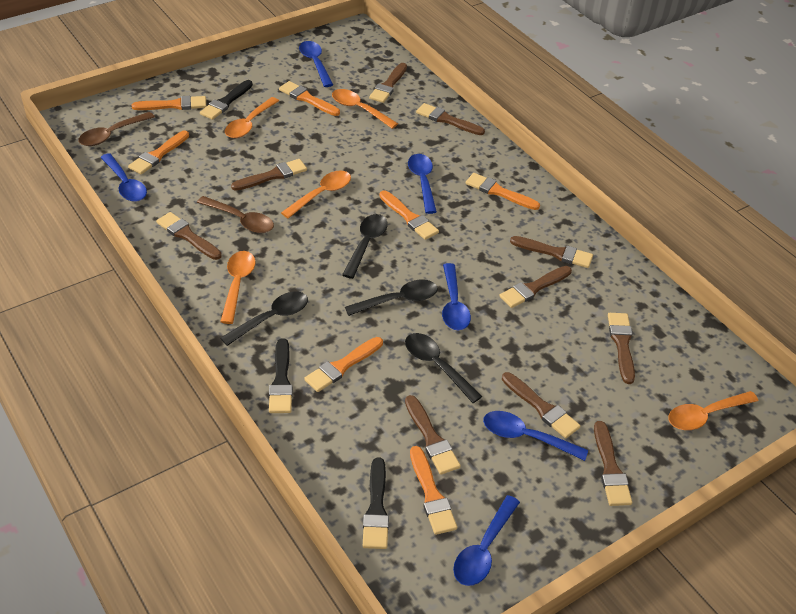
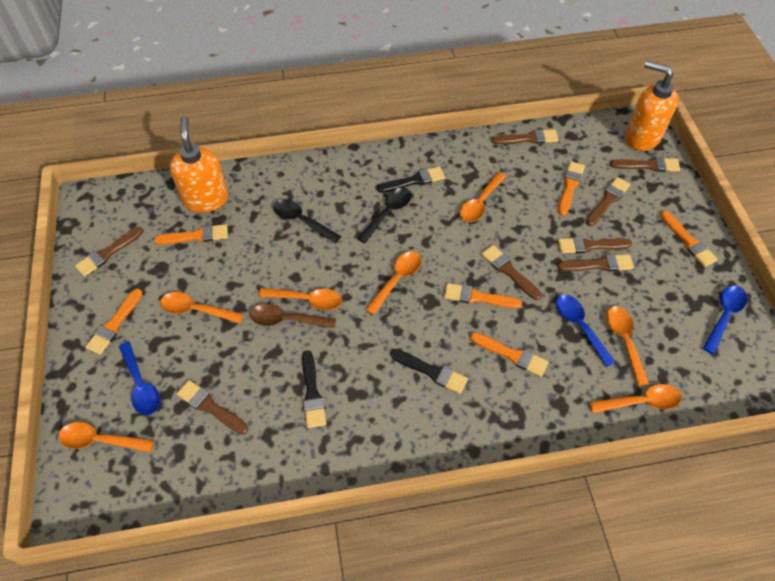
black spoon: [220,292,308,346] [342,214,388,279] [345,280,438,316] [405,333,482,403] = 4 -> [273,199,341,243] [357,188,411,244] = 2
blue spoon: [100,153,147,202] [299,41,333,87] [408,154,437,214] [442,263,471,330] [453,495,520,586] [483,411,588,461] = 6 -> [119,341,160,415] [556,295,615,367] [703,286,747,354] = 3
brown brush: [156,212,222,260] [231,159,307,191] [369,63,407,103] [405,395,461,475] [416,103,485,135] [499,266,572,308] [502,372,580,438] [510,236,593,268] [594,421,632,506] [608,313,635,384] = 10 -> [75,227,143,277] [176,380,248,434] [481,245,542,300] [491,129,559,144] [557,254,634,272] [558,237,632,254] [586,177,630,226] [610,157,680,172] = 8
brown spoon: [78,112,155,146] [197,196,274,233] = 2 -> [250,304,336,329] = 1
orange brush: [128,131,189,174] [132,96,206,110] [279,81,340,116] [304,337,383,392] [379,190,439,240] [410,446,457,535] [466,173,540,210] = 7 -> [85,288,143,355] [154,224,228,245] [444,283,522,309] [470,332,548,377] [558,161,585,216] [660,211,718,267] = 6
orange soap dispenser: none = 0 -> [170,116,228,213] [625,60,678,151] = 2
orange spoon: [220,251,256,324] [225,97,279,138] [281,170,351,218] [332,89,398,129] [668,391,758,430] = 5 -> [58,422,154,452] [160,292,244,324] [259,288,342,310] [365,251,421,315] [460,172,506,222] [589,384,682,413] [607,306,649,386] = 7

